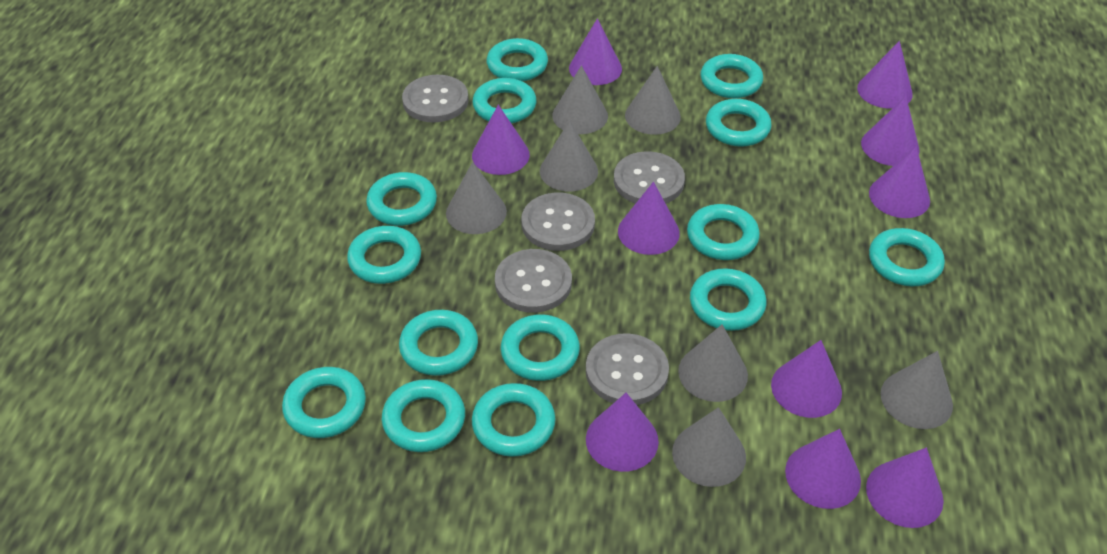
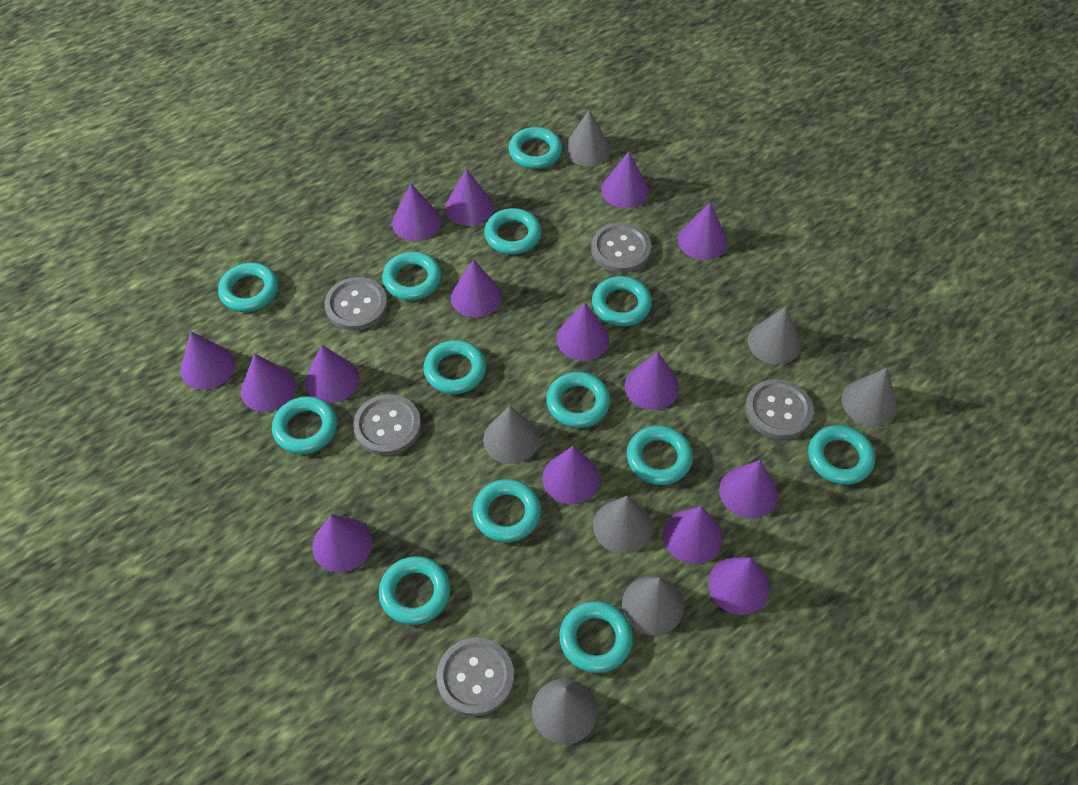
purple cone: [472,105,530,175] [569,18,622,85] [586,393,659,472] [618,182,680,255] [771,340,842,418] [785,429,861,509] [857,41,913,108] [861,96,920,166] [866,447,944,528] [869,146,930,218] = 10 -> [180,331,235,390] [241,353,296,412] [305,345,360,403] [312,514,372,572] [392,184,441,241] [445,169,494,226] [451,259,502,318] [542,446,600,504] [556,303,609,361] [601,151,649,208] [625,352,679,410] [663,506,723,564] [678,203,727,260] [708,557,770,615] [719,460,778,518] = 15
turquoise ring: [282,367,366,438] [347,226,421,284] [366,172,437,226] [382,379,465,452] [399,310,478,376] [472,78,537,124] [472,383,556,457] [486,38,548,81] [501,314,580,381] [687,204,760,260] [690,268,767,331] [700,54,763,98] [706,99,772,147] [869,228,945,286] = 14 -> [218,263,278,312] [272,396,337,454] [379,556,451,625] [382,252,441,301] [424,340,486,394] [473,479,541,542] [484,208,542,255] [509,127,563,169] [546,372,610,428] [559,601,633,673] [592,276,652,326] [627,425,693,485] [808,425,875,485] = 13

